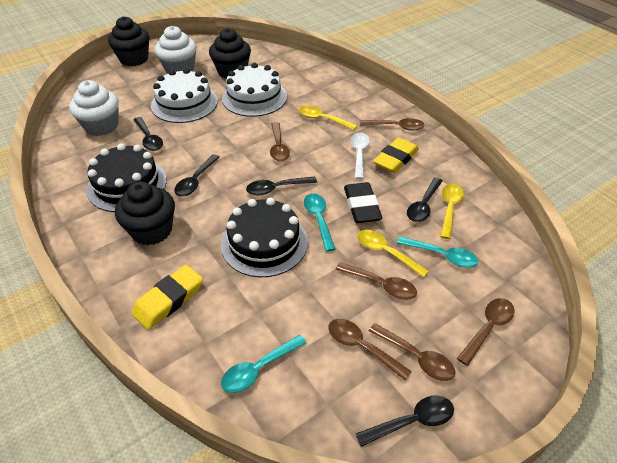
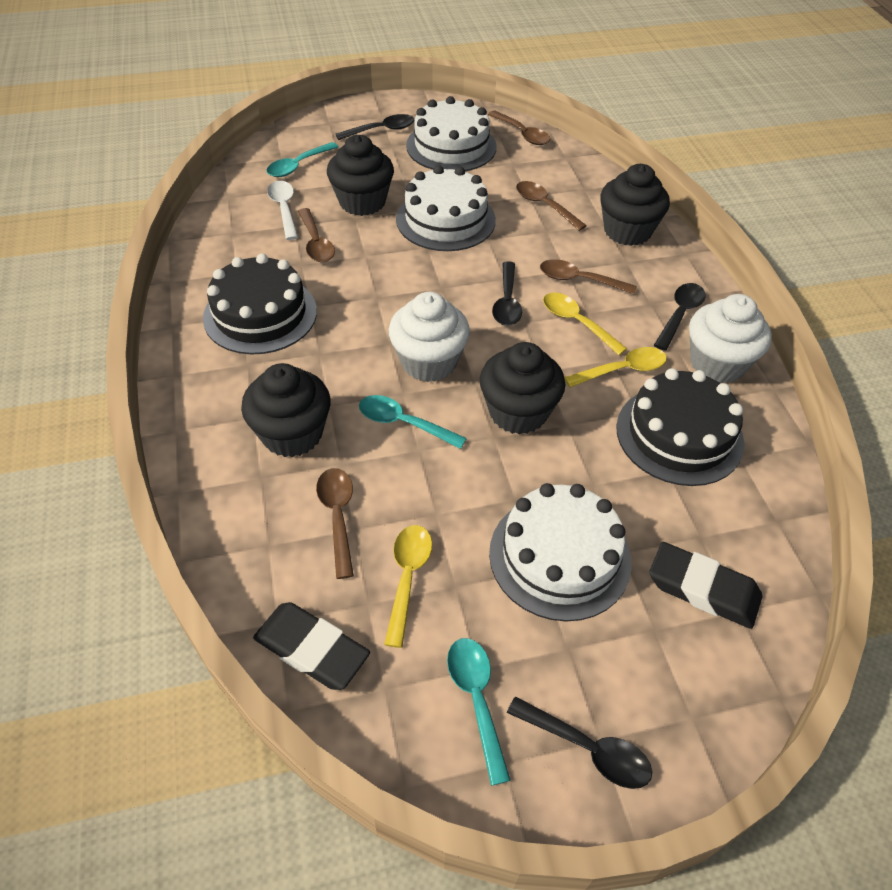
black cupcake: [108,16,150,66] [115,181,175,245] [209,28,251,79] = 3 -> [241,363,331,457] [327,135,394,216] [480,342,565,434] [600,164,670,246] = 4
black eraser: [344,182,382,223] = 1 -> [253,602,370,690] [649,542,762,629] = 2
black spoon: [134,117,163,151] [174,154,220,197] [246,177,317,195] [356,396,454,447] [407,178,443,222] = 5 -> [336,114,414,140] [492,261,522,326] [507,696,652,789] [654,283,705,351] = 4
brown spoon: [270,122,290,161] [329,319,412,380] [336,262,417,300] [360,118,425,131] [369,323,455,381] [457,298,515,366] = 6 -> [298,208,335,262] [316,468,354,579] [488,110,550,145] [516,181,587,231] [540,259,637,294] = 5
white cake: [151,68,218,123] [222,63,287,117] = 2 -> [396,165,496,251] [406,96,497,171] [489,483,632,621] = 3
yellow eraser: [131,265,203,330] [373,137,419,173] = 2 -> none = 0

